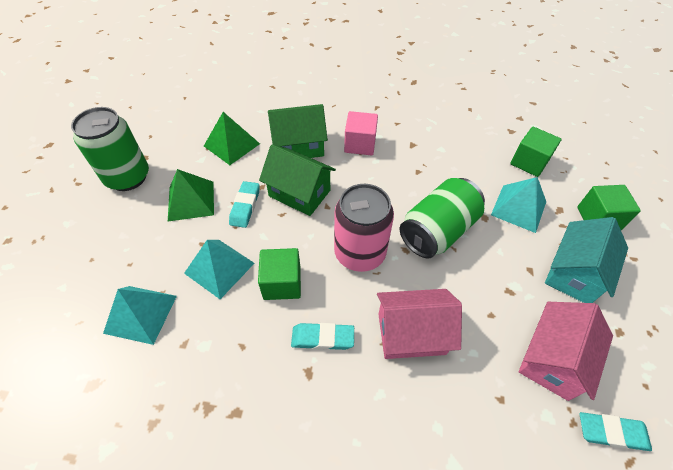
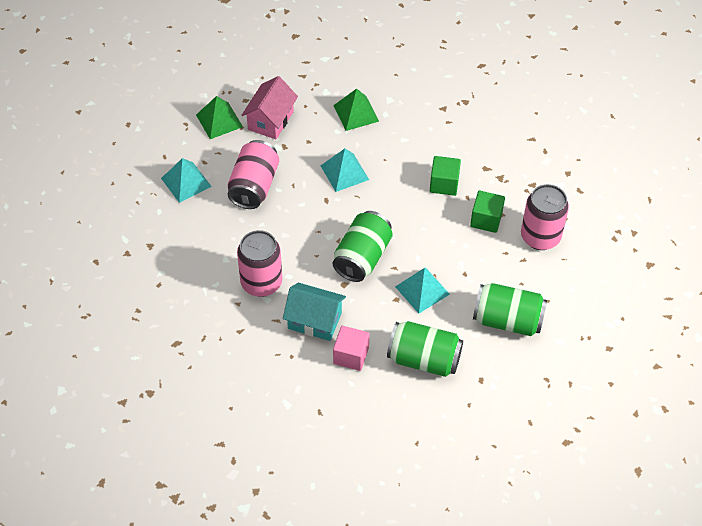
green can: [71,107,149,191] [400,178,485,258] = 2 -> [333,211,393,282] [387,321,463,377] [473,283,547,336] = 3
green cube: [258,248,301,300] [510,127,562,177] [577,185,641,230] = 3 -> [430,156,461,196] [470,191,505,233] = 2
green house: [259,144,336,216] [268,104,328,158] = 2 -> none = 0
pink can: [334,184,394,272] = 1 -> [228,140,279,209] [237,230,282,297] [521,184,569,250] = 3
pink house: [377,289,462,359] [519,302,613,401] = 2 -> [242,76,298,139] = 1
turquoise eraser: [229,181,260,228] [291,323,354,350] [580,412,652,451] = 3 -> none = 0

